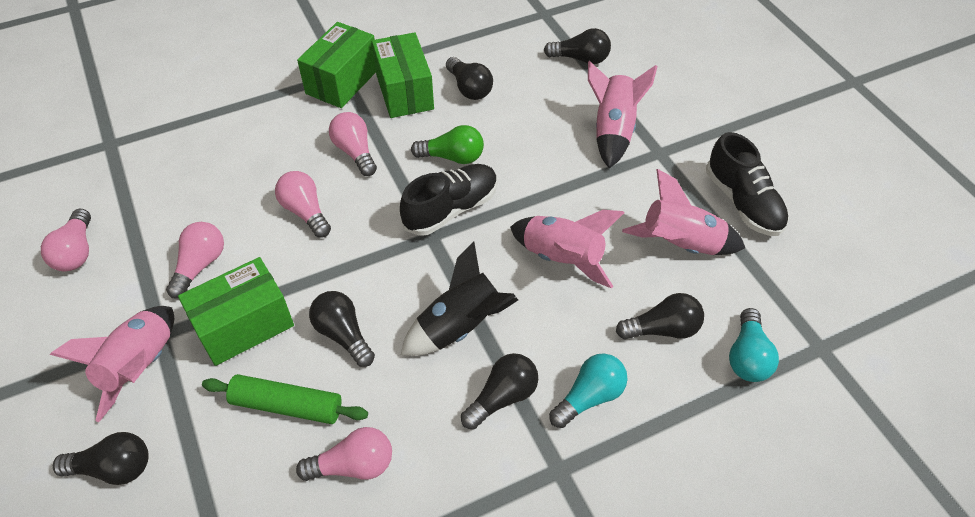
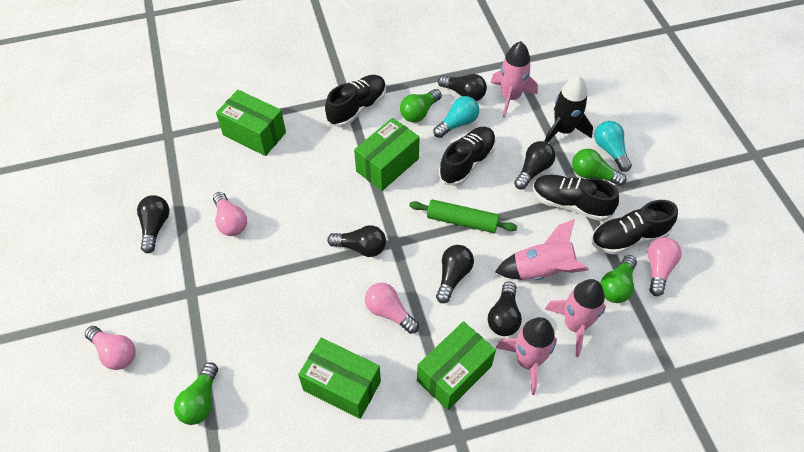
black shoe: [400,164,498,236] [706,132,789,236] = 2 -> [325,75,386,127] [439,127,496,186] [533,175,619,221] [591,200,678,255] = 4
green box: [178,257,294,366] [297,22,376,108] [372,32,434,118] = 3 -> [216,90,286,156] [298,338,381,419] [354,118,420,191] [417,321,496,410] = 4
green light bulb: [411,125,484,164] = 1 -> [174,362,218,425] [400,89,442,122] [572,148,627,186] [600,255,637,303] = 4
pink light bulb: [41,209,91,271] [166,222,224,299] [275,171,331,238] [296,427,392,481] [329,112,377,176] = 5 -> [85,326,135,370] [213,192,247,236] [365,283,419,334] [648,237,682,296] = 4

